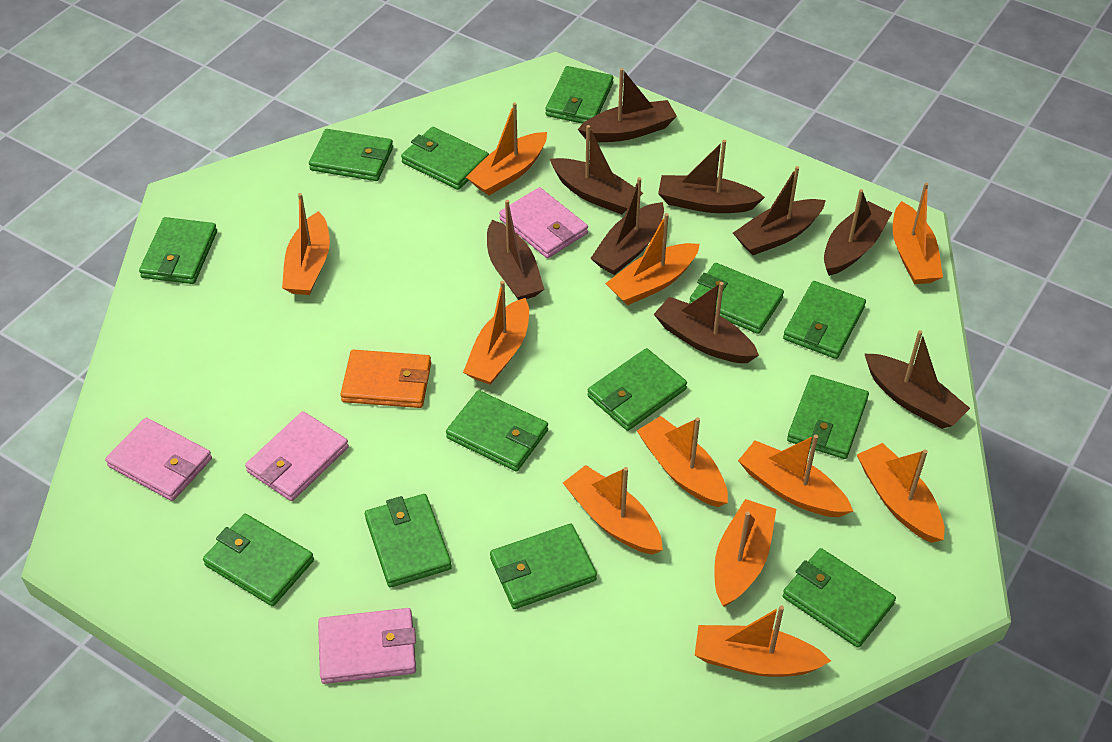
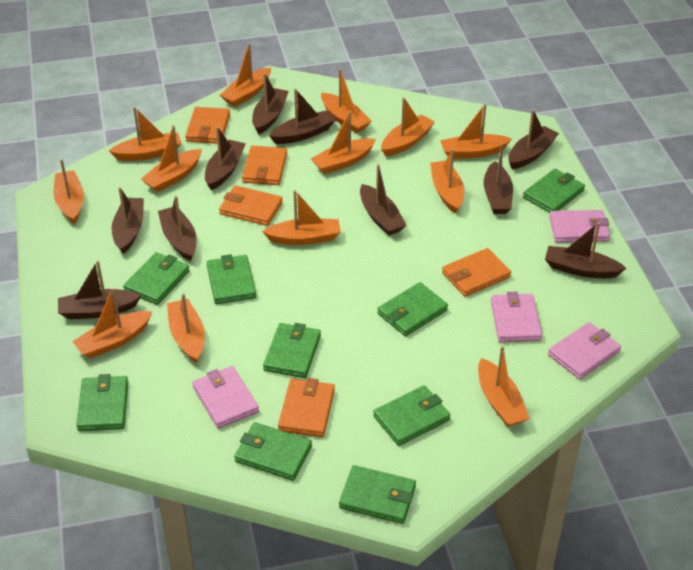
brown boat: [487,200,544,300] [550,125,643,214] [578,68,677,142] [590,177,664,275] [654,282,759,363] [658,140,765,213] [733,166,826,255] [824,189,892,276] [864,330,970,429] = 9 -> [58,260,142,319] [112,187,144,254] [158,195,196,261] [205,127,246,190] [252,73,289,134] [269,89,336,144] [360,164,406,236] [484,143,513,214] [509,110,559,169] [545,222,626,278] = 10
green wallet: [139,217,217,284] [203,514,314,606] [309,129,393,181] [365,494,452,587] [401,127,489,190] [446,390,548,471] [490,524,597,609] [546,66,613,124] [587,348,687,431] [689,263,784,334] [783,281,866,359] [783,548,896,648] [787,375,869,459] = 13 -> [76,374,128,431] [123,252,190,305] [207,254,256,304] [234,422,312,481] [263,323,321,378] [339,465,416,524] [373,385,450,446] [378,282,448,336] [523,169,585,213] = 9
orange boat: [282,193,330,295] [463,281,529,385] [466,102,547,195] [563,465,663,555] [605,213,700,305] [637,416,728,507] [695,605,831,677] [714,499,776,607] [738,434,853,517] [857,443,945,543] [893,183,943,284] = 11 -> [54,159,84,224] [72,288,153,358] [109,107,182,161] [141,125,202,192] [167,293,205,363] [220,43,271,107] [262,190,341,245] [311,111,376,174] [321,69,372,133] [381,97,435,156] [430,149,464,214] [440,104,512,159] [478,346,530,427] = 13
orange wallet: [340,350,431,408] = 1 -> [185,107,230,144] [219,185,283,226] [242,146,287,185] [278,378,335,437] [442,248,511,297] = 5

